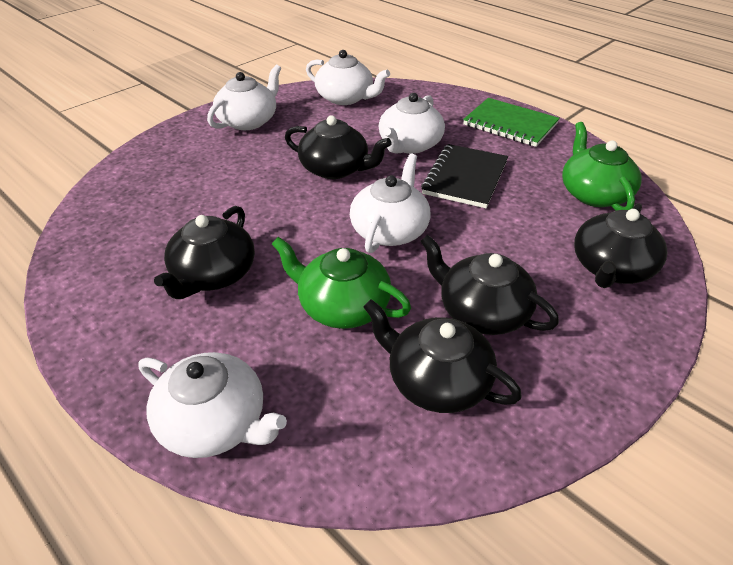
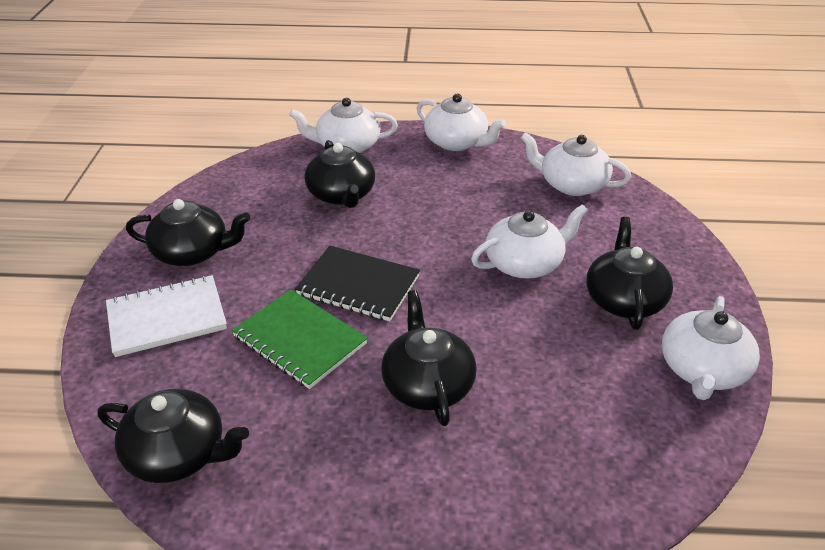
green teapot: [272,237,411,329] [562,122,642,210] = 2 -> none = 0
white notebook: none = 0 -> [106,275,227,357] = 1

